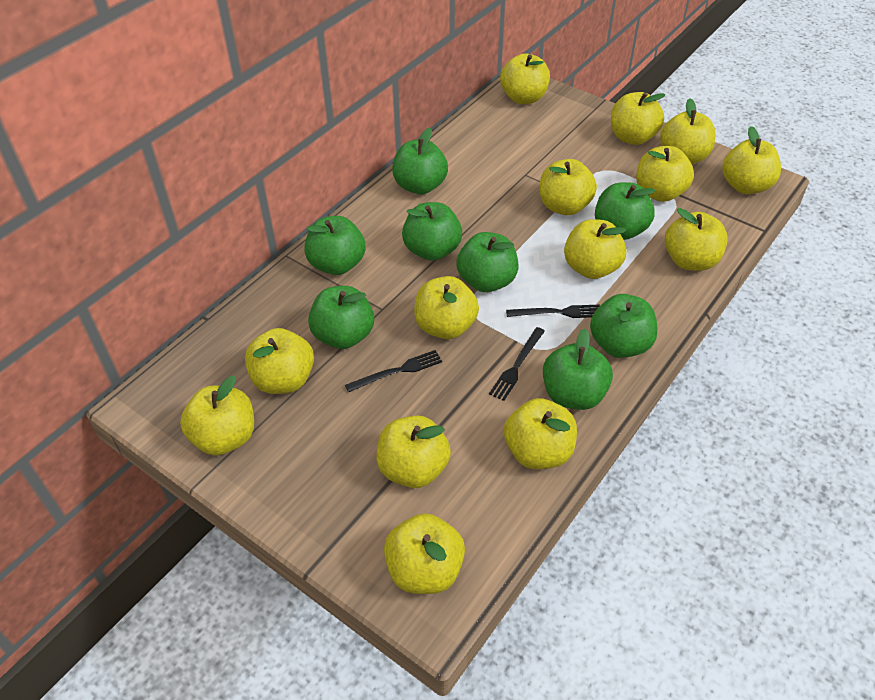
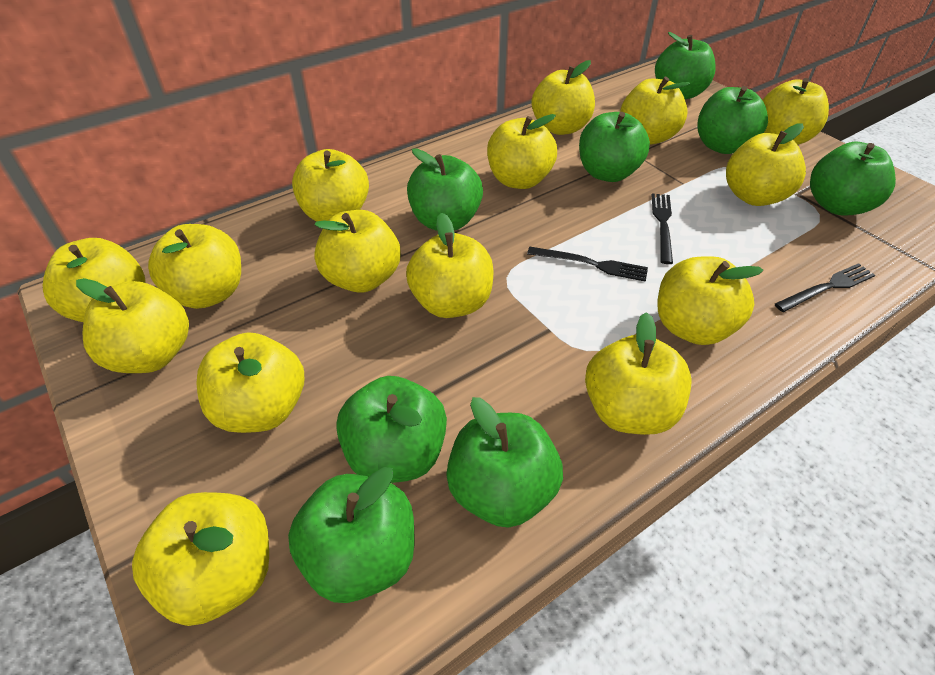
yellow apple: [180,376,254,455] [245,328,314,394] [376,415,451,488] [384,513,465,594] [414,276,479,339] [500,53,550,104] [504,398,577,469] [540,159,597,215] [564,219,626,279] [611,92,665,145] [636,146,694,202] [660,98,716,164] [665,208,728,271] [722,126,781,194] = 14 -> [43,238,145,322] [76,278,189,373] [132,492,269,626] [148,224,241,309] [196,332,304,433] [292,149,369,221] [314,210,401,293] [406,213,493,318] [487,114,557,189] [532,60,595,135] [585,312,691,435] [620,76,690,145] [657,256,763,345] [726,123,806,206] [763,78,829,145] = 15

